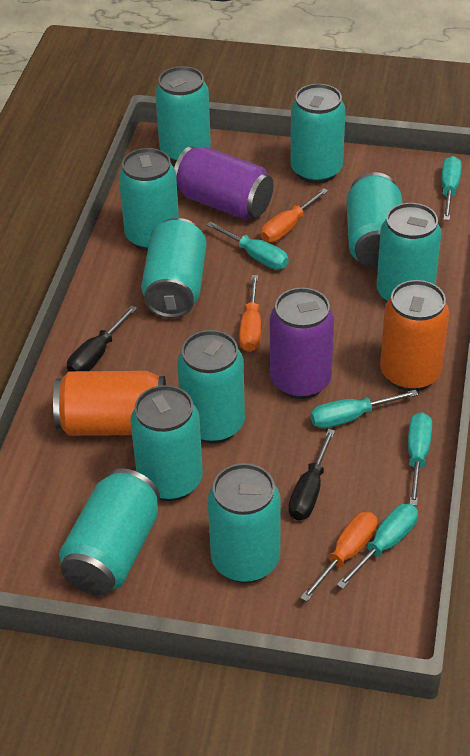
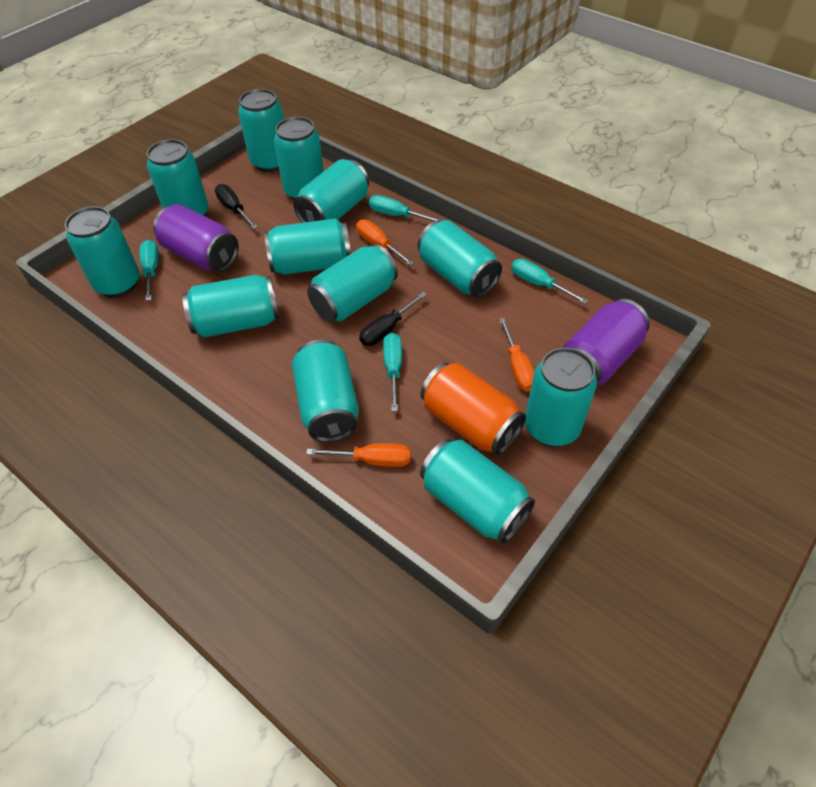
orange can: [53,371,166,436] [380,280,449,391] = 2 -> [421,362,526,455] = 1
turquoise can: [59,468,160,595] [119,148,179,251] [130,385,203,501] [141,218,207,318] [155,66,211,164] [177,330,245,443] [208,463,281,583] [290,84,345,184] [346,172,403,268] [377,203,441,303] = 10 -> [65,206,140,297] [147,139,208,216] [182,275,279,338] [238,89,284,172] [264,218,351,275] [274,117,324,200] [292,339,359,442] [293,159,369,223] [307,244,398,322] [418,220,502,298] [420,439,535,544] [525,348,597,447] = 12
turquoise screwdriver: [206,222,288,270] [311,390,418,429] [337,504,418,589] [408,412,432,506] [442,156,462,221] = 5 -> [140,240,159,301] [369,195,443,221] [383,333,402,411] [511,259,589,304] = 4

